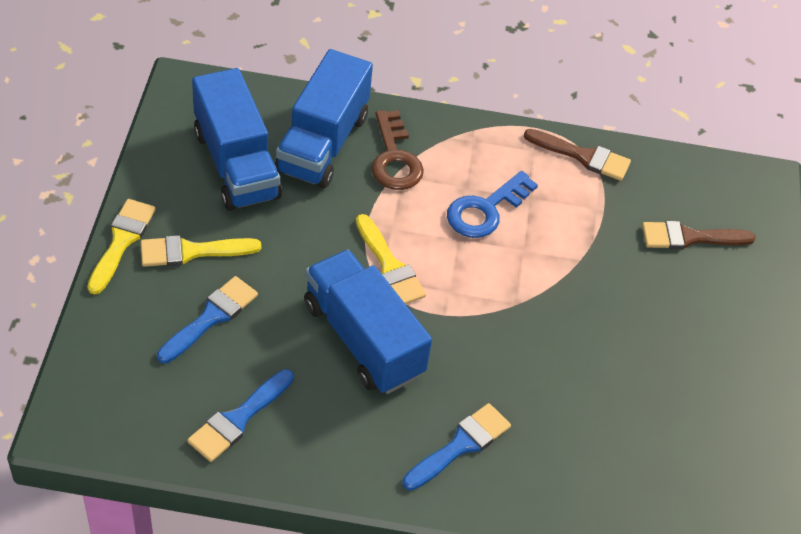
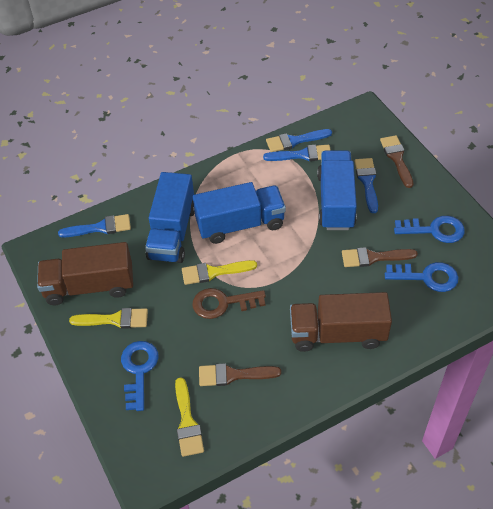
blue brush: [157,276,258,364] [187,369,294,462] [403,403,511,491] = 3 -> [58,214,131,237] [263,145,330,161] [266,129,332,152] [354,158,378,213] = 4
blue key: [447,171,538,238] = 1 -> [121,341,158,411] [385,262,458,292] [394,216,465,243] = 3
brown brush: [524,129,631,181] [642,221,756,249] = 2 -> [199,363,281,386] [342,247,418,267] [380,135,413,188] = 3
brown truck: none = 0 -> [37,242,133,305] [290,292,392,352] = 2

